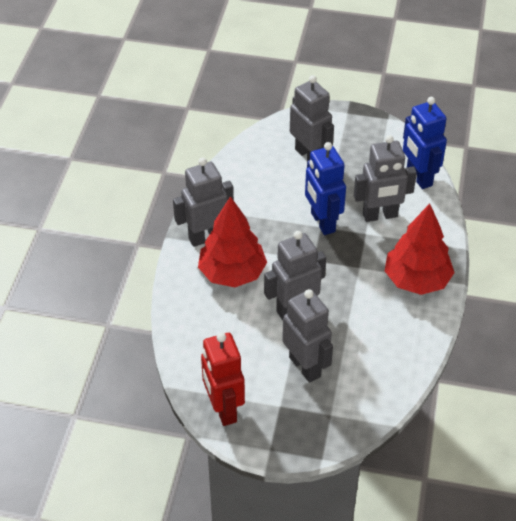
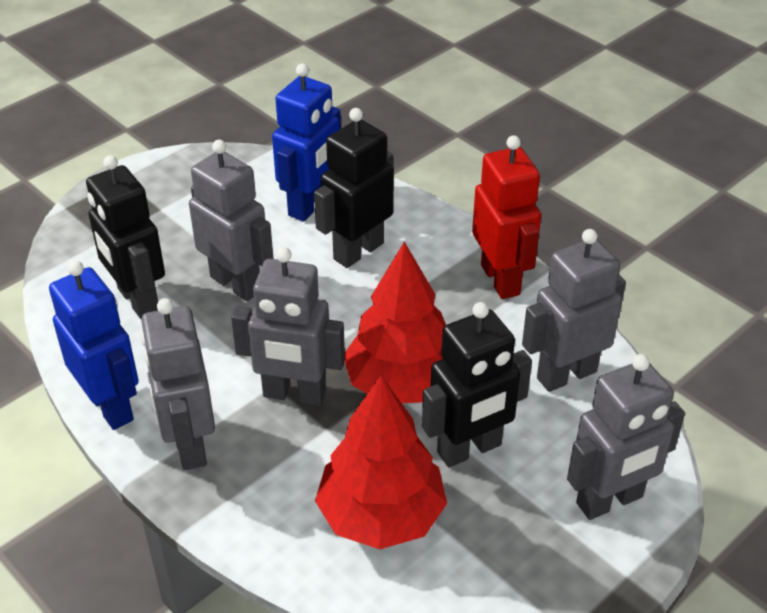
black robot: none = 0 -> [86,155,165,319] [314,108,394,268] [422,302,532,467] = 3

